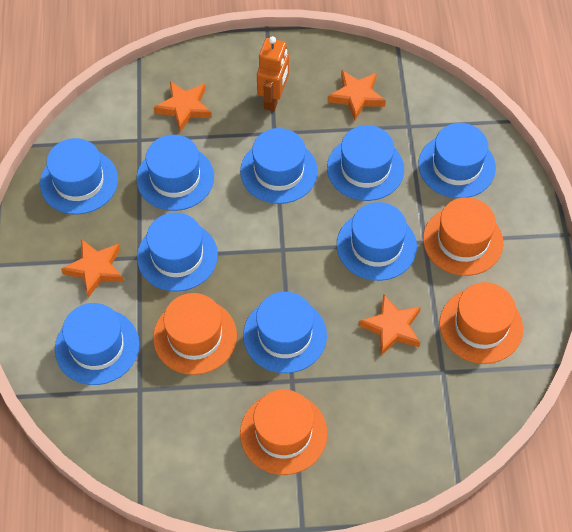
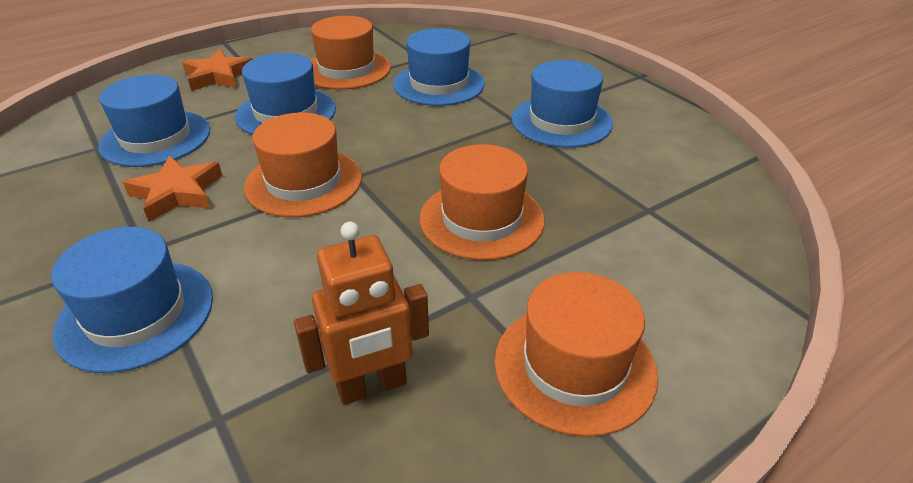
blue hat: [40,138,118,214] [55,303,139,385] [136,135,214,211] [137,213,218,292] [240,128,318,204] [243,292,327,373] [327,125,404,201] [337,202,417,281] [418,123,496,198] = 9 -> [51,227,213,373] [98,75,210,167] [235,53,336,135] [393,28,485,106] [511,60,613,148] = 5
orange star: [61,239,124,298] [154,81,212,132] [328,70,386,121] [359,294,421,356] = 4 -> [123,156,223,222] [182,49,253,91] = 2

